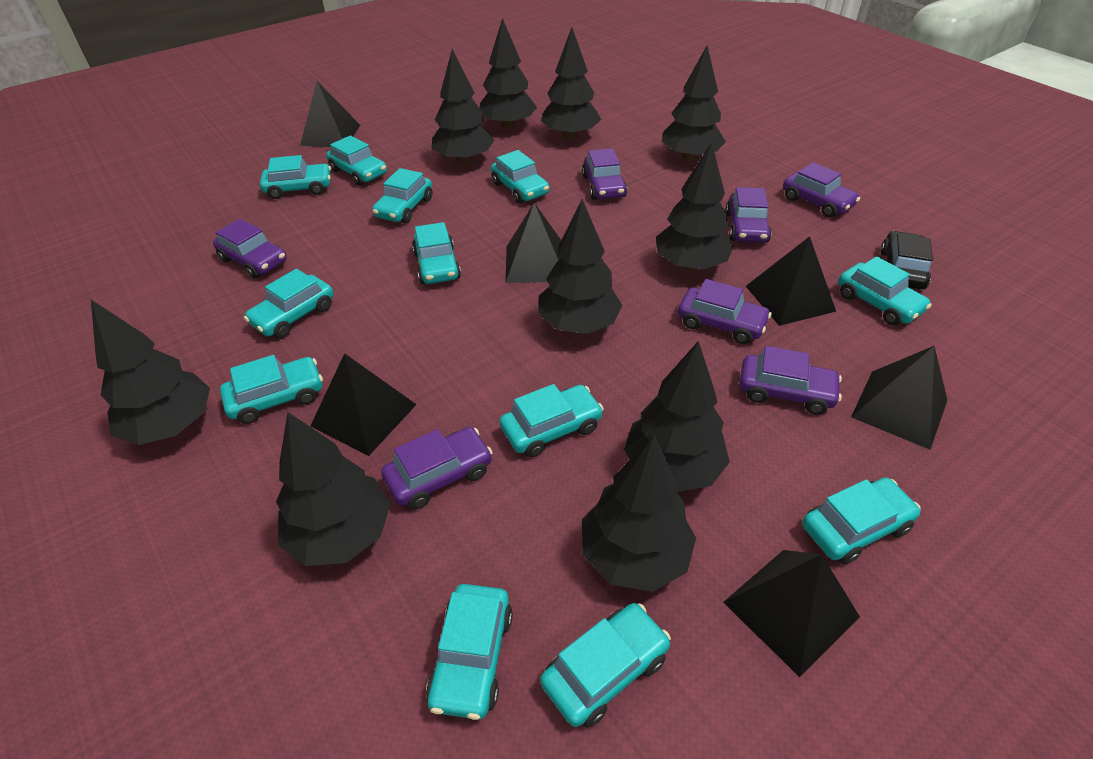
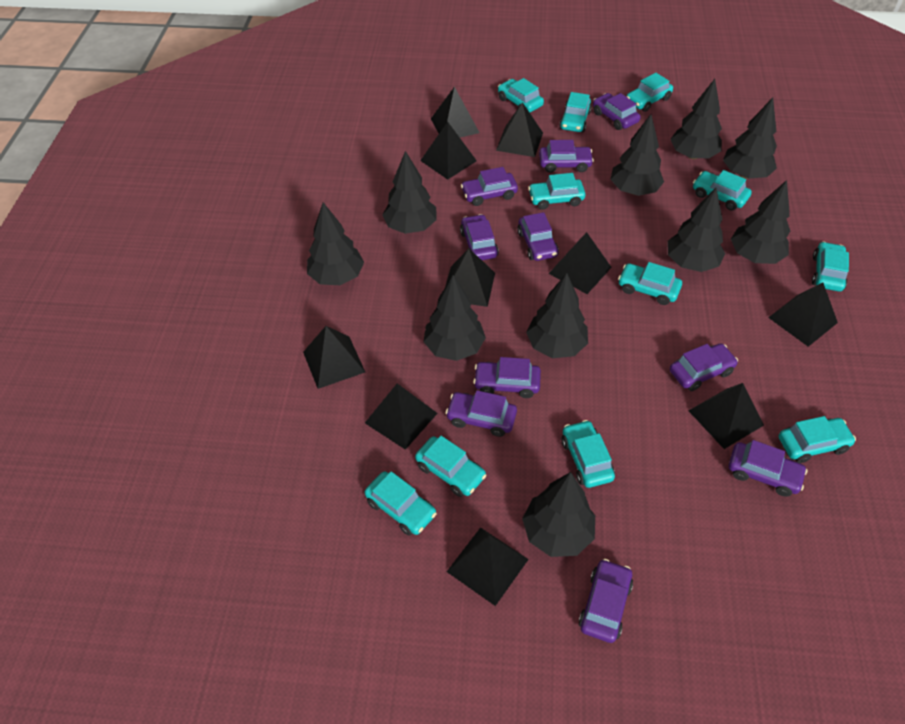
black car: [881,231,933,289] = 1 -> none = 0
black pyramid: [300,81,360,147] [310,353,417,456] [505,203,561,283] [723,550,860,677] [746,236,836,326] [851,346,948,450] = 6 -> [303,326,365,389] [365,384,438,450] [420,122,477,180] [431,87,480,138] [445,249,495,307] [447,527,529,606] [496,102,543,157] [549,232,612,294] [689,383,764,449] [768,283,838,347] = 10
purple car: [213,219,287,278] [381,427,493,509] [582,148,627,200] [678,279,771,344] [726,187,772,243] [740,346,842,414] [783,162,860,218] = 7 -> [446,390,517,437] [460,214,499,260] [461,167,518,206] [473,357,541,398] [517,212,559,261] [539,140,594,173] [579,559,633,643] [593,93,641,130] [670,343,738,391] [729,440,807,497] = 10
turquoise car: [220,355,323,424] [244,269,334,338] [260,155,331,199] [327,135,387,186] [372,168,433,223] [412,222,461,284] [426,584,513,720] [491,150,549,204] [499,384,604,457] [540,603,671,728] [802,478,921,564] [838,256,931,325] = 12 -> [365,471,437,536] [415,436,487,497] [498,78,544,113] [528,173,585,210] [559,92,592,132] [562,420,615,488] [618,262,682,305] [626,73,673,112] [693,170,752,211] [778,416,856,463] [812,241,849,292] = 11

